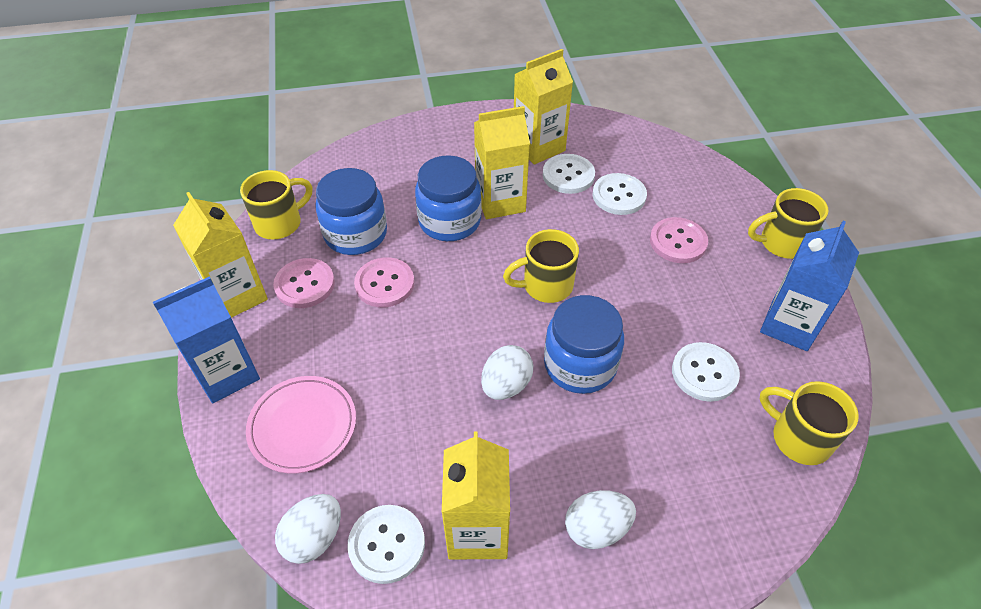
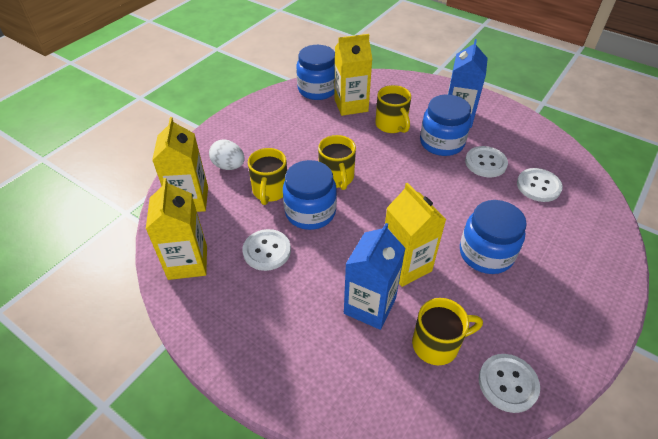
blue jar: [315,168,387,255] [415,155,482,241] [544,295,624,394] = 3 -> [283,160,337,230] [296,45,335,100] [420,94,471,156] [460,200,527,274] = 4
pink button: [273,258,335,308] [354,257,414,307] [650,217,708,263] = 3 -> none = 0
pink plate: [246,376,356,474] = 1 -> none = 0
white egg: [275,494,341,564] [481,345,533,400] [565,490,636,549] = 3 -> [209,139,245,170] = 1

